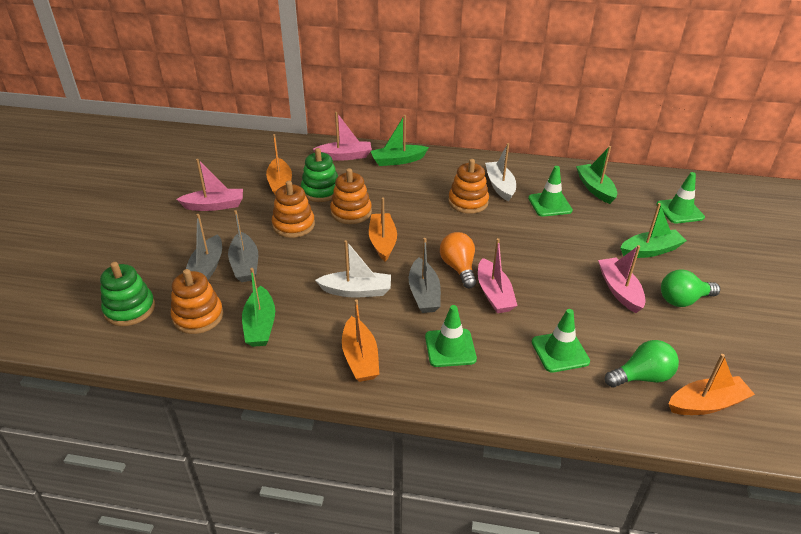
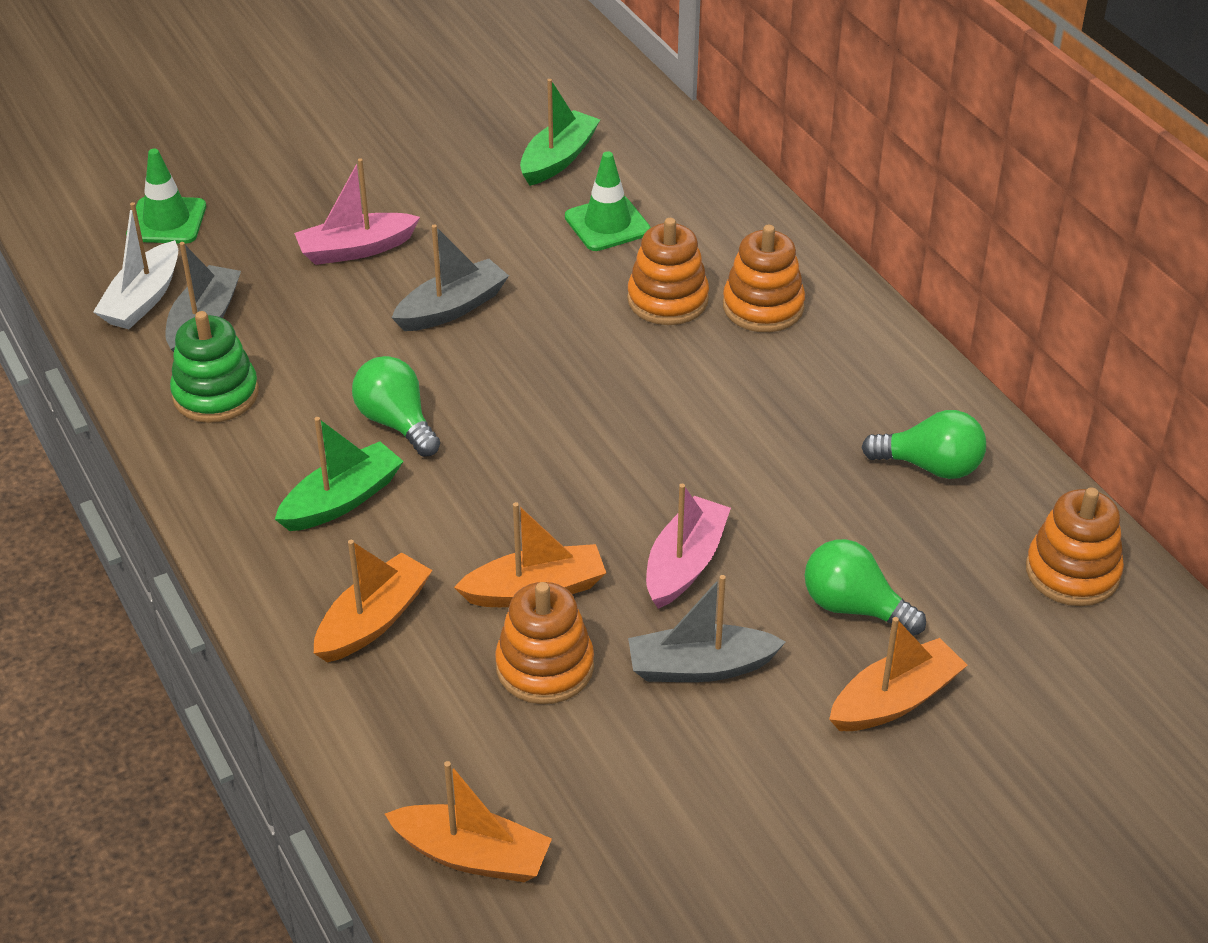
green boat: [242,268,275,347] [371,115,429,166] [576,146,618,204] [620,203,687,258] = 4 -> [275,417,404,531] [520,79,600,186] = 2
green light bulb: [605,340,679,387] [661,270,720,307] = 2 -> [352,356,440,457] [805,539,926,636] [861,410,986,479] = 3
green stacking toy: [100,262,155,326] [301,148,338,202] = 2 -> [170,311,259,423] = 1
green traffic cone: [425,305,477,367] [528,166,573,217] [532,309,590,373] [656,172,705,224] = 4 -> [126,149,206,244] [565,152,651,251] = 2
orange light bulb: [440,232,476,289] = 1 -> none = 0
pink boat: [176,159,243,211] [313,112,372,161] [478,238,518,313] [598,245,646,313] = 4 -> [294,158,420,265] [646,484,731,609] = 2
white boat: [315,240,391,297] [485,143,516,202] = 2 -> [93,202,178,329] = 1

